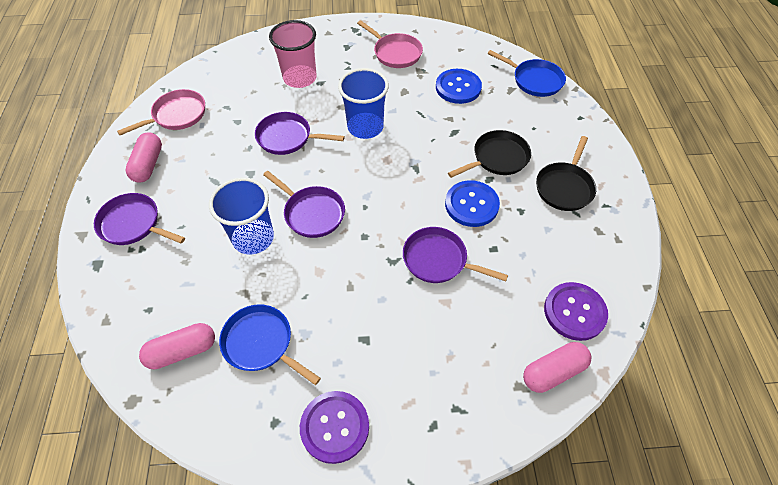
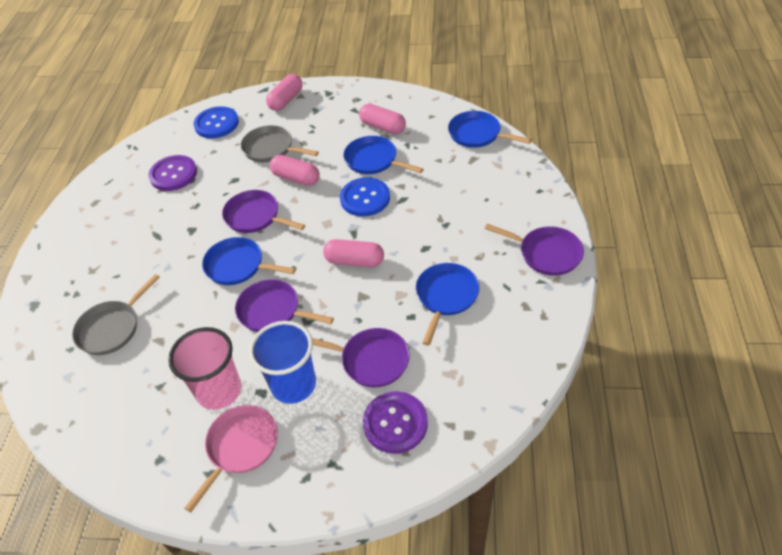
black pan: [448,130,531,178] [536,136,596,211] = 2 -> none = 0
blue cup: [209,177,274,255] [338,68,389,139] = 2 -> [249,321,316,404] = 1
blue pan: [219,305,321,385] [488,50,566,97] = 2 -> [202,237,296,285] [343,136,424,174] [416,263,479,346] [448,111,532,148] = 4
grey pan: none = 0 -> [72,274,160,355] [241,125,319,162] = 2
pink capsule: [125,133,162,183] [139,323,215,369] [523,342,591,393] = 3 -> [266,74,303,111] [270,155,320,186] [323,239,384,267] [359,104,406,134] = 4
pink pan: [117,89,205,135] [357,20,423,68] = 2 -> [184,405,278,512] = 1

